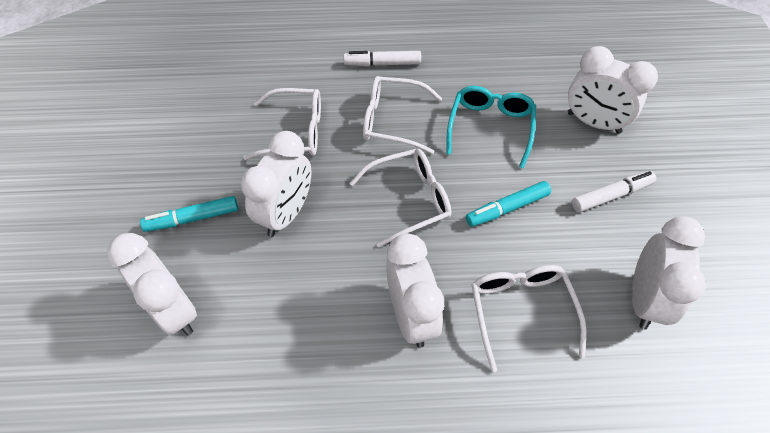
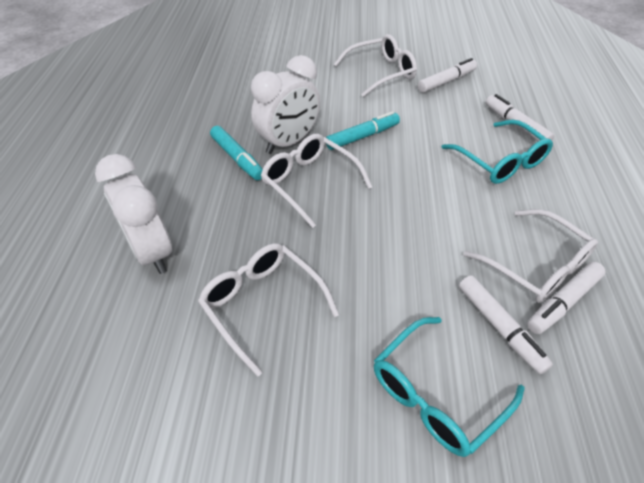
turquoise glasses: [446,86,536,168] = 1 -> [374,317,524,457] [441,120,553,184] = 2
white clock: [107,233,197,336] [241,131,312,237] [386,233,444,348] [567,46,658,134] [632,217,706,330] = 5 -> [95,154,172,274] [251,55,320,154] = 2
white marker: [344,51,421,66] [572,171,656,212] = 2 -> [418,58,477,93] [459,275,553,374] [486,94,555,141] [527,262,606,334] = 4

